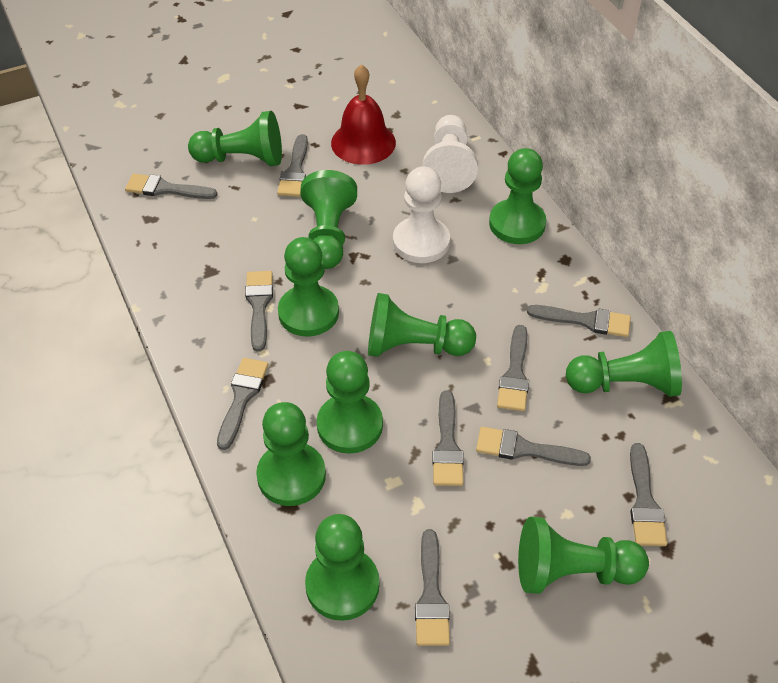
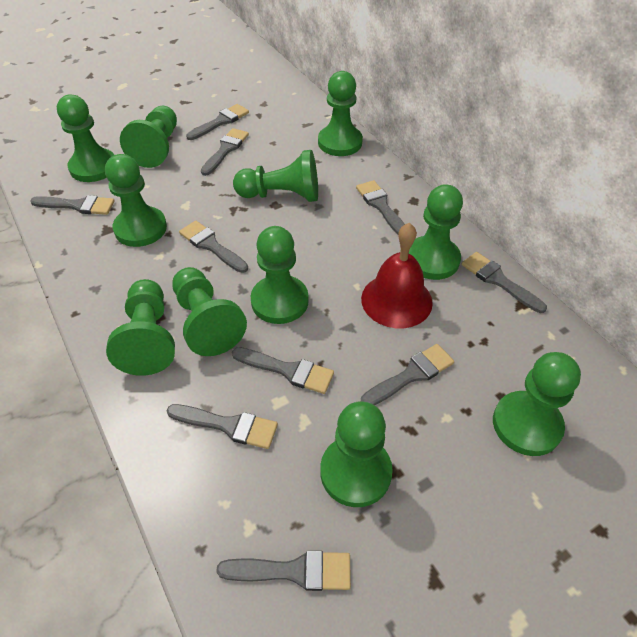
green pawn: [188,111,282,166] [256,402,326,506] [278,237,339,337] [300,170,357,269] [305,514,379,621] [317,351,383,454] [368,293,476,357] [489,148,546,244] [518,517,649,594] [566,331,682,397] = 10 -> [57,94,114,182] [105,154,167,247] [106,279,175,376] [120,106,177,168] [172,267,247,356] [233,150,318,202] [251,226,309,324] [318,71,363,156] [320,401,393,507] [409,184,463,280] [493,352,581,456] = 11
white pawn: [393,166,450,263] [422,115,478,193] = 2 -> none = 0

